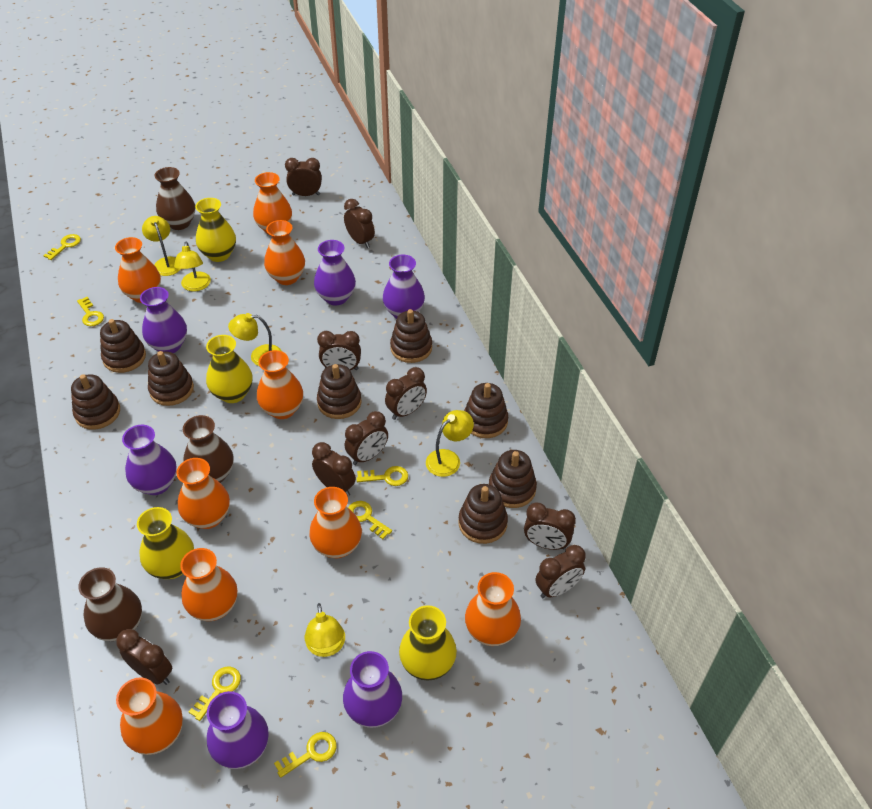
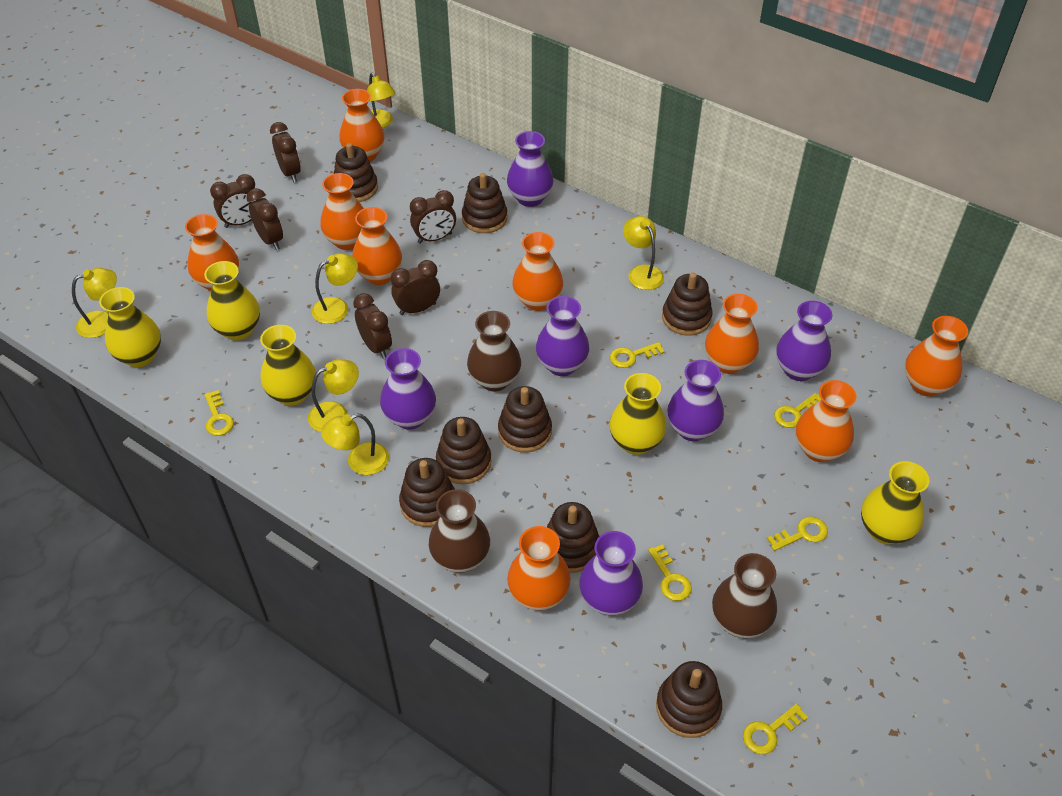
brown clock: [116,629,172,685] [285,158,322,196] [312,442,356,496] [317,331,361,370] [344,199,375,248] [345,411,388,465] [385,367,427,420] [524,502,576,550] [535,545,586,599] = 9 -> [210,174,258,228] [246,188,283,250] [270,122,301,182] [353,293,392,359] [391,260,440,315] [410,190,456,244] = 6
yellow lamp: [142,216,181,276] [174,242,211,291] [228,313,281,366] [304,603,345,657] [426,410,474,477] = 5 -> [72,268,117,338] [308,359,359,432] [312,253,358,324] [321,414,389,475] [367,73,395,128] [623,216,664,290] = 6
yellow vase: [137,507,194,579] [195,198,236,262] [206,335,252,403] [399,605,457,681] = 4 -> [99,287,161,367] [204,261,260,341] [260,325,316,406] [610,373,667,455] [861,461,929,544] = 5

